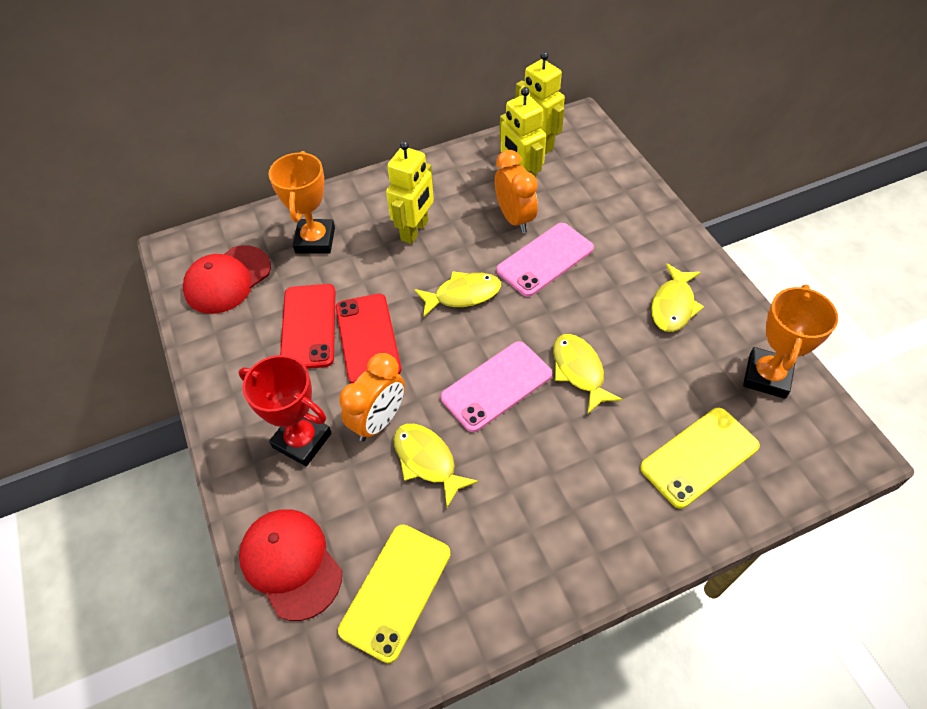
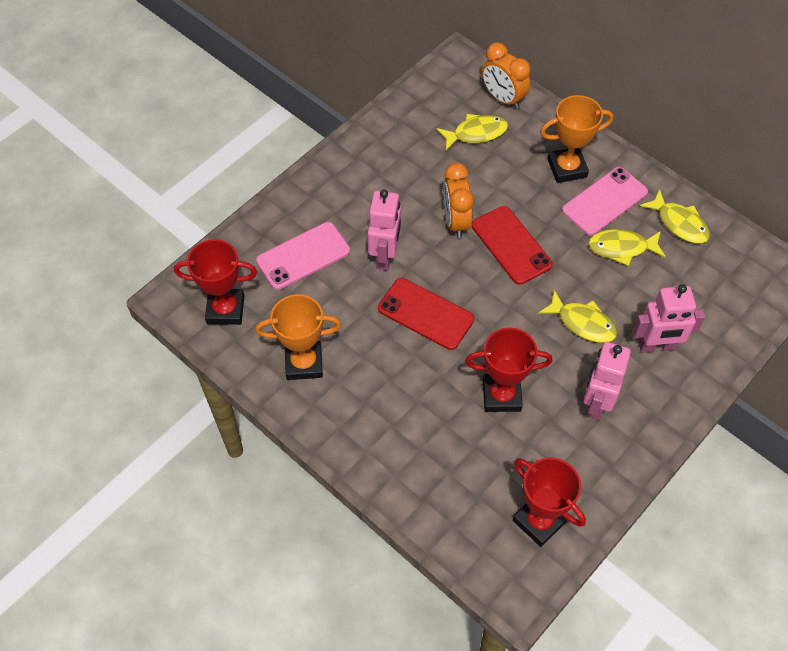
pink robot: none = 0 -> [368,190,401,270] [584,342,631,420] [633,284,705,353] = 3
red cap: [183,245,271,314] [239,509,342,621] = 2 -> none = 0
red trophy: [239,355,331,466] = 1 -> [174,239,257,325] [465,328,553,412] [513,458,586,547] = 3
yellow phone: [338,525,451,663] [640,408,760,509] = 2 -> none = 0
yellow robot: [386,141,434,244] [500,87,546,178] [516,51,565,154] = 3 -> none = 0

